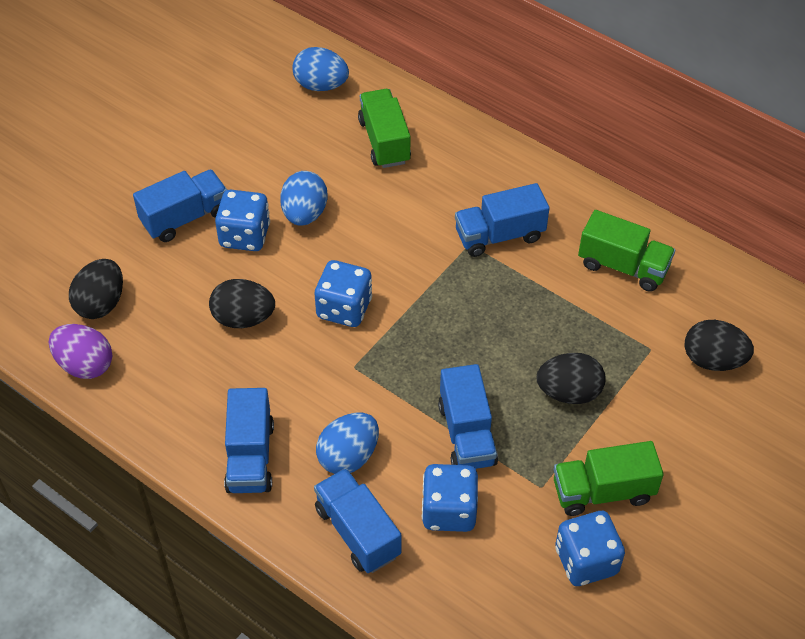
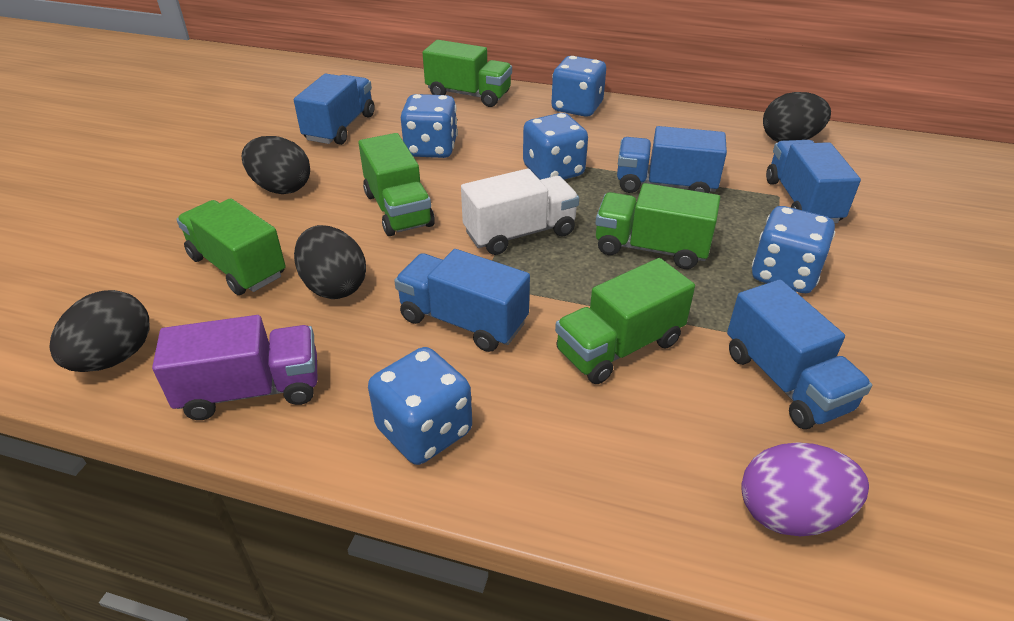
blue dice: [215,190,270,251] [315,260,372,327] [422,464,478,532] [555,511,625,586] = 4 -> [368,347,472,465] [401,94,458,158] [523,113,588,180] [551,56,606,117] [752,206,835,293] = 5
blue egg: [280,171,328,225] [292,47,349,91] [316,412,379,474] = 3 -> none = 0
green truck: [358,89,411,168] [554,441,664,516] [578,210,675,292] = 3 -> [176,198,286,295] [359,133,435,236] [423,40,512,107] [555,258,695,384] [596,183,720,269] = 5
purple truck: none = 0 -> [152,315,318,420] = 1
white truck: none = 0 -> [461,169,579,255] = 1

